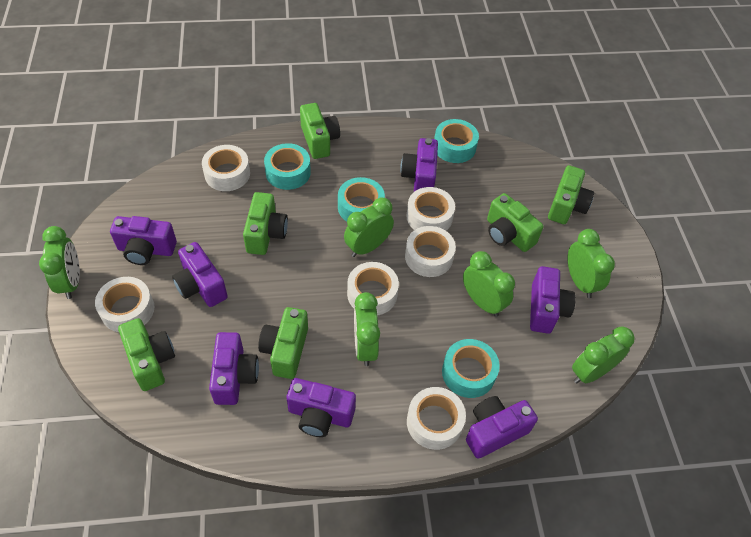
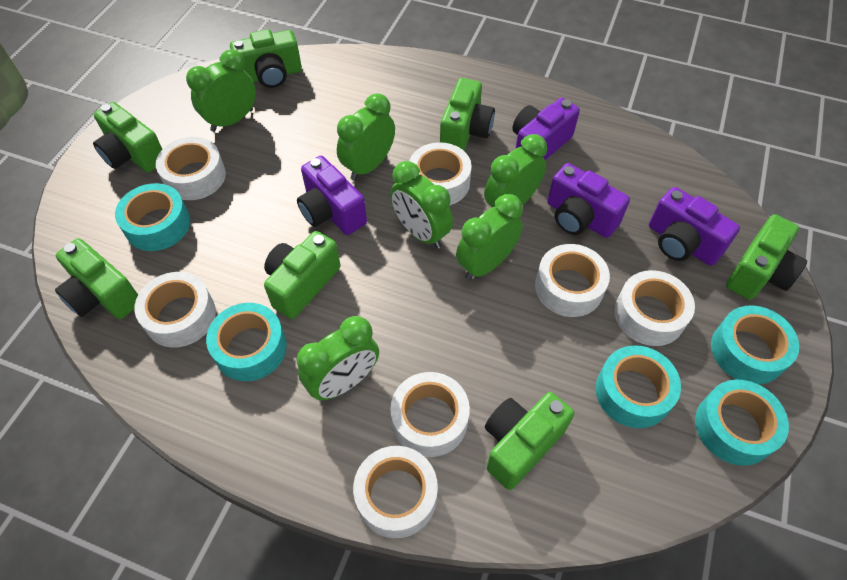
green camera: [118,318,175,391] [243,192,288,255] [258,307,308,379] [300,103,340,159] [487,193,543,252] [548,165,594,224] = 6 -> [55,238,138,319] [93,102,162,173] [230,29,302,88] [264,231,341,319] [440,78,495,151] [485,392,574,490] [726,214,807,300] = 7
purple camera: [110,216,177,265] [172,242,228,307] [209,332,259,405] [286,378,356,437] [400,138,438,192] [466,396,538,459] [530,266,576,334] = 7 -> [297,156,367,235] [512,98,580,160] [547,163,630,238] [649,187,740,266] = 4
turquoise tape: [264,143,311,190] [338,177,385,221] [434,119,479,163] [442,339,500,398] = 4 -> [115,183,190,251] [206,303,287,381] [596,345,681,428] [695,380,789,466] [711,305,799,384] = 5
white tape: [95,277,154,332] [202,145,250,191] [347,262,399,315] [405,226,456,277] [406,187,455,231] [407,387,466,450] = 6 -> [135,272,216,348] [156,137,226,200] [353,446,438,538] [390,372,470,457] [409,142,472,205] [535,244,610,317] [614,270,695,346] = 7

